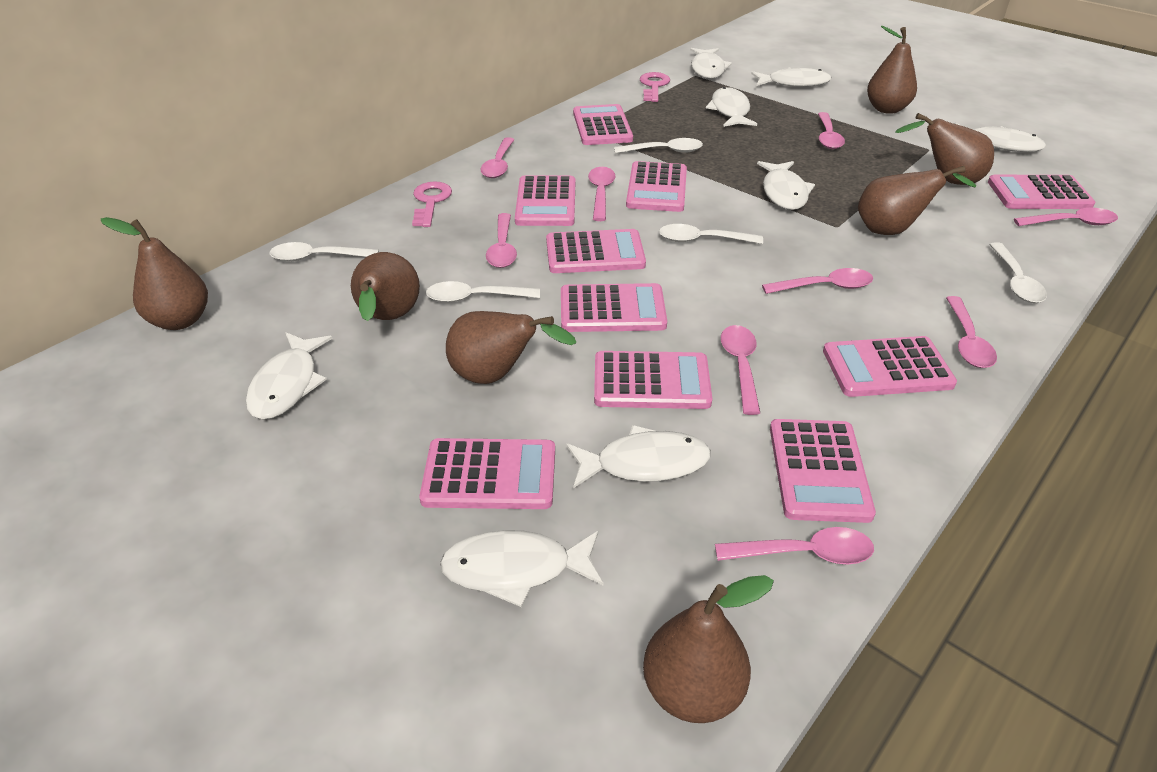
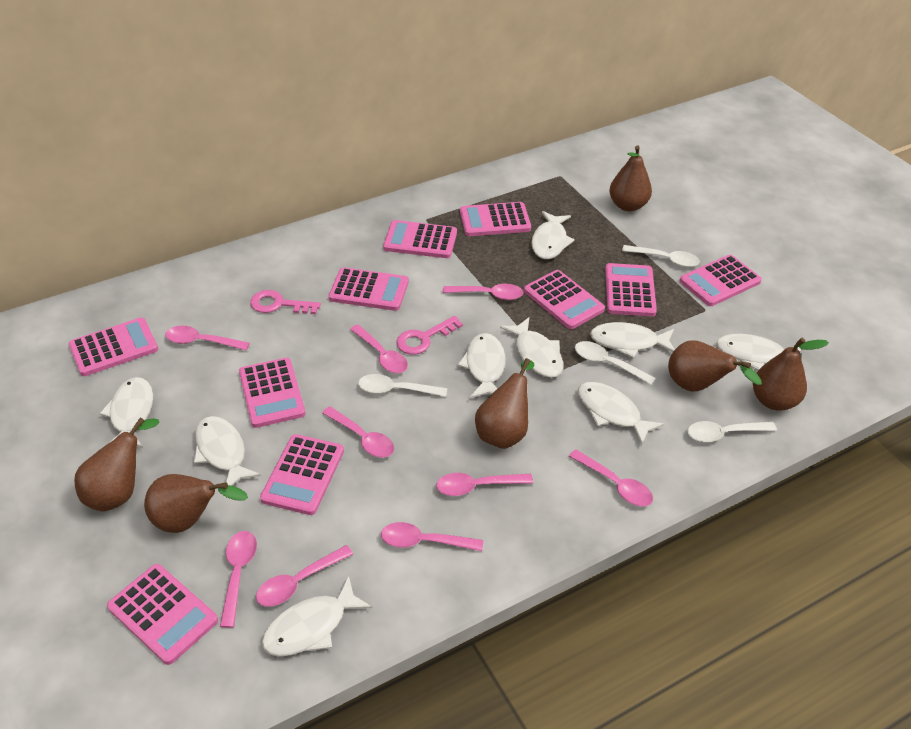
brown pear: [100,217,208,330] [351,252,420,321] [446,311,576,384] [643,575,774,723] [858,166,977,235] [867,26,917,114] [895,113,994,185] = 7 -> [74,417,159,511] [144,474,248,533] [475,358,534,449] [610,146,652,211] [668,340,762,392] [753,338,829,411] = 6
white fish: [246,332,333,419] [440,530,603,607] [566,425,711,488] [690,48,732,79] [706,87,757,127] [751,68,831,87] [757,161,815,210] [954,123,1046,152] = 8 -> [100,377,153,448] [194,416,261,486] [262,576,372,656] [458,333,506,398] [500,317,564,378] [531,211,575,259] [578,382,664,445] [590,322,675,358] [716,334,801,370] = 9
white spoon: [270,242,379,262] [426,281,540,303] [614,138,703,154] [659,224,763,244] [989,242,1047,303] = 5 -> [358,374,447,397] [575,341,655,385] [622,245,700,267] [687,421,777,442] = 4

